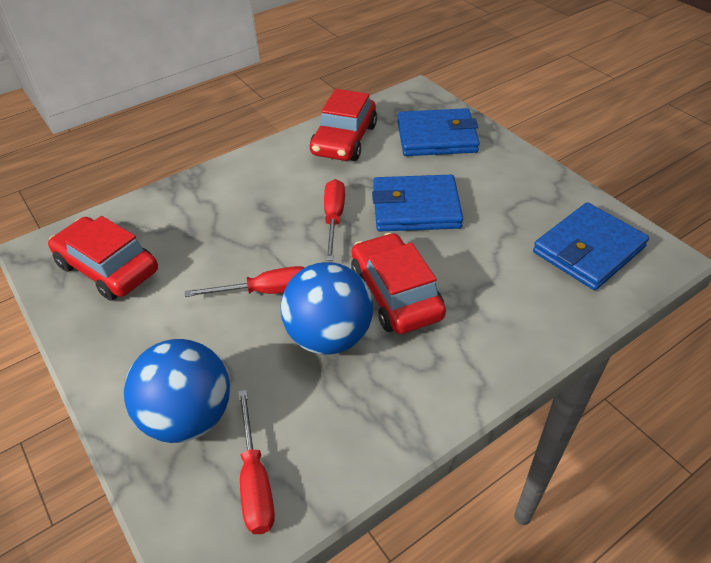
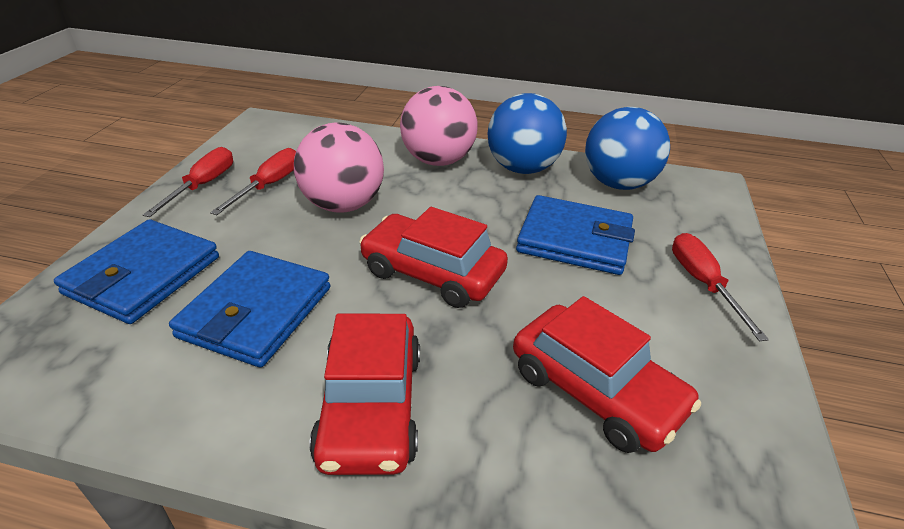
pink ball: none = 0 -> [294,123,384,213] [400,86,478,166] = 2

